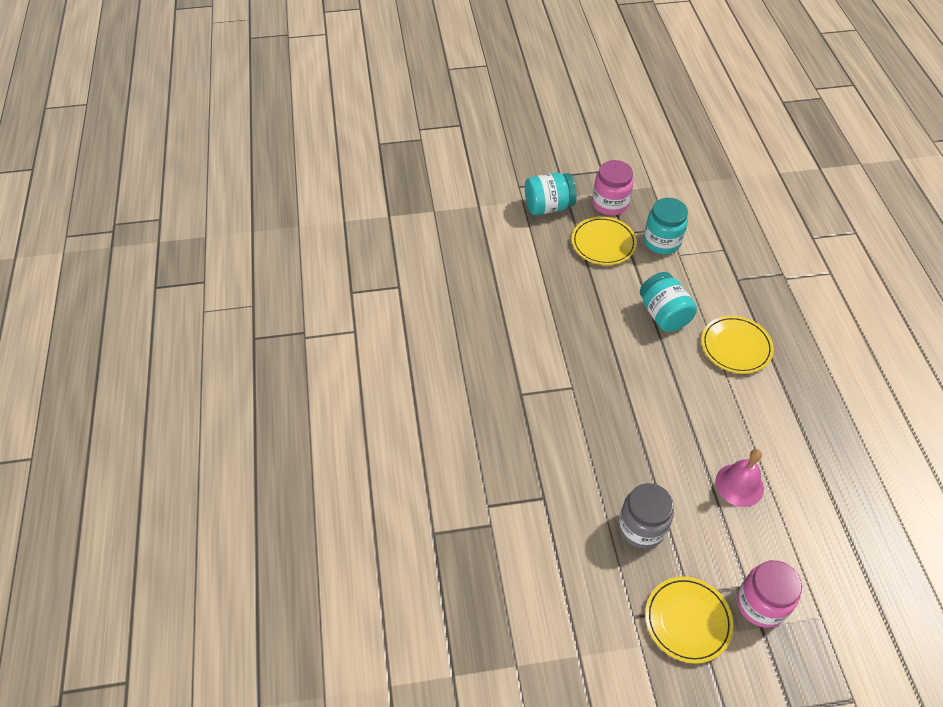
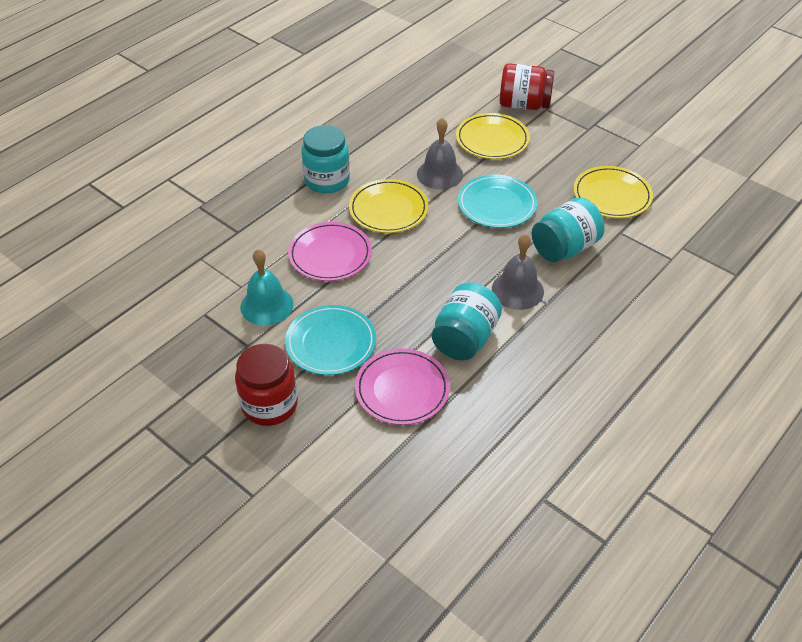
grey bell: none = 0 -> [417,118,463,190] [492,234,544,310] = 2
grey jar: [618,483,674,549] = 1 -> none = 0
pink bell: [715,449,764,507] = 1 -> none = 0
pink jar: [592,160,634,215] [737,560,802,628] = 2 -> none = 0
pink plate: none = 0 -> [288,222,372,281] [355,349,450,425] = 2
red jar: none = 0 -> [235,344,298,426] [500,63,554,110] = 2
turquoise bell: none = 0 -> [240,249,294,325] = 1
turquoise plate: none = 0 -> [285,305,376,375] [458,174,537,228] = 2

